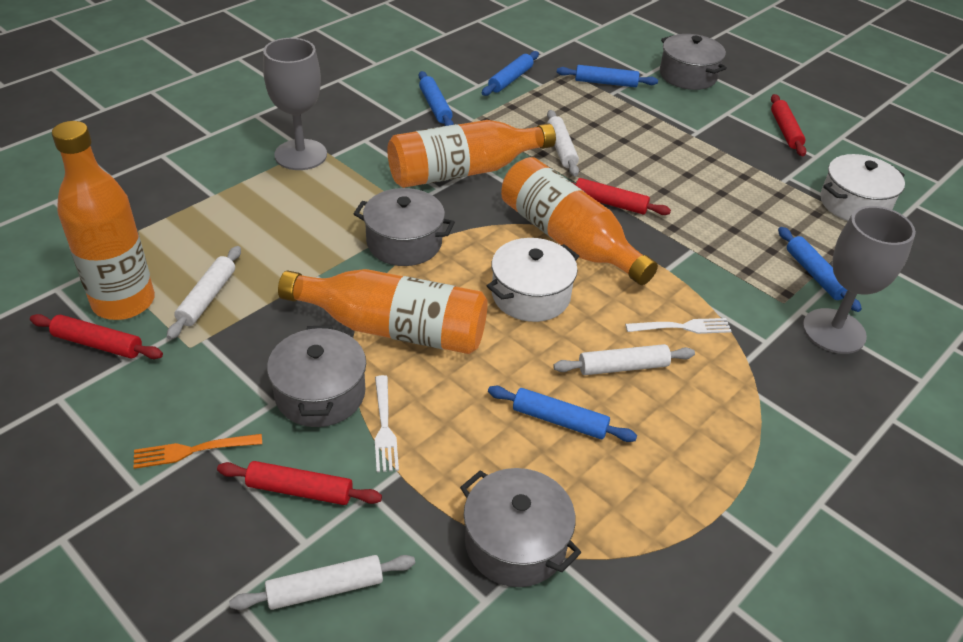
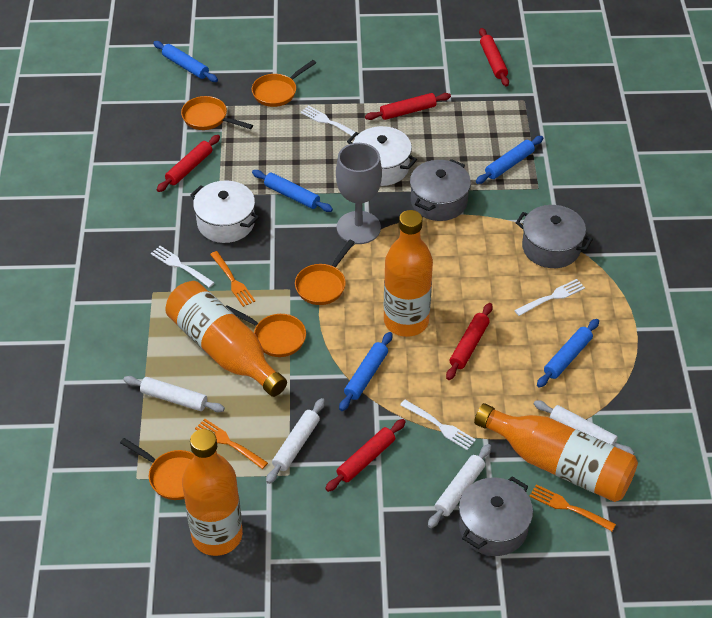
grey goblet: [263,38,327,170] [803,206,916,354] = 2 -> [336,143,382,244] = 1
grey pot: [267,325,366,427] [354,188,455,266] [460,468,581,587] [660,34,727,90] = 4 -> [410,159,471,221] [459,477,533,556] [516,205,593,268] = 3
orange fork: [133,434,262,469] = 1 -> [195,419,268,469] [210,251,255,307] [529,484,616,531] = 3
orange pan: none = 0 -> [120,438,194,500] [181,96,253,130] [226,306,306,357] [252,60,316,107] [295,240,355,305] = 5
red rolling pin: [30,314,163,359] [217,461,382,505] [572,178,671,215] [771,94,806,156] = 4 -> [157,135,220,192] [325,419,406,492] [365,93,451,120] [446,303,493,380] [479,28,509,87] = 5
white fork: [375,375,399,472] [625,318,731,334] = 2 -> [151,246,215,288] [301,106,357,138] [400,400,476,450] [514,279,585,316] = 4

